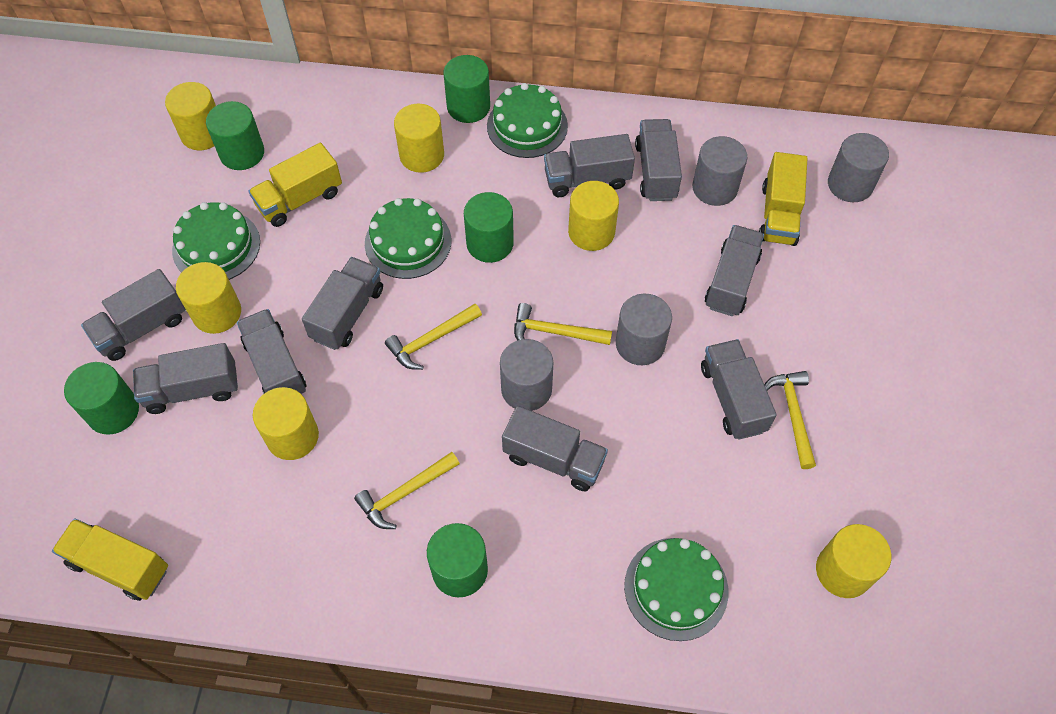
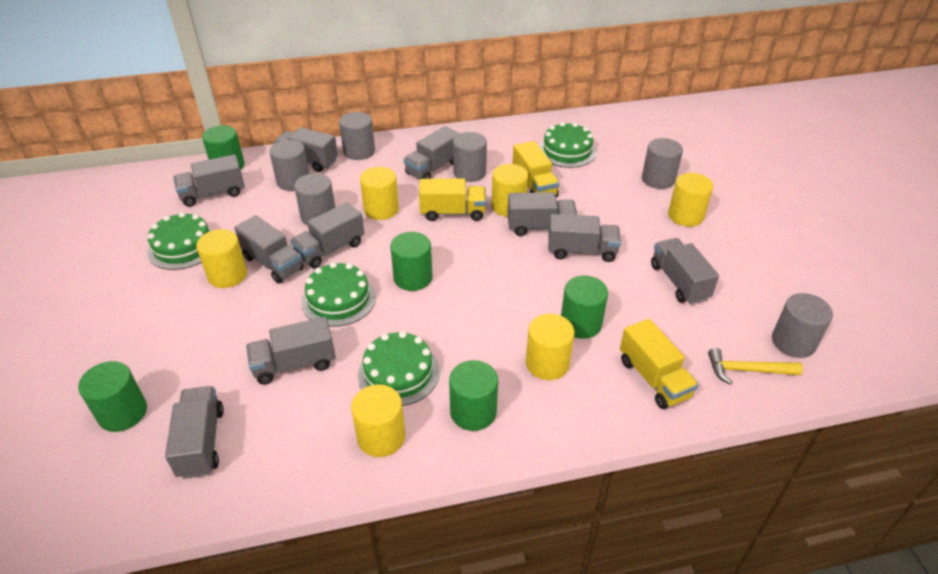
grey cylinder: [500,339,553,411] [616,294,672,365] [692,136,747,206] [828,133,889,202] = 4 -> [269,140,309,191] [294,173,335,226] [339,112,375,160] [453,132,487,182] [642,138,683,189] [772,293,833,358] = 6
grey truck: [81,269,186,361] [133,343,238,414] [237,309,306,394] [302,257,383,350] [502,406,608,491] [544,134,635,197] [635,119,682,201] [701,339,776,440] [705,225,764,316] = 9 -> [165,386,224,479] [173,154,245,207] [234,215,304,283] [246,317,336,385] [274,127,338,172] [290,202,364,268] [404,126,461,180] [507,192,577,236] [548,214,621,262] [651,238,719,305] = 10
yellow hammer: [354,452,460,529] [385,304,482,370] [514,303,612,345] [765,371,816,469] = 4 -> [708,348,803,385] = 1

